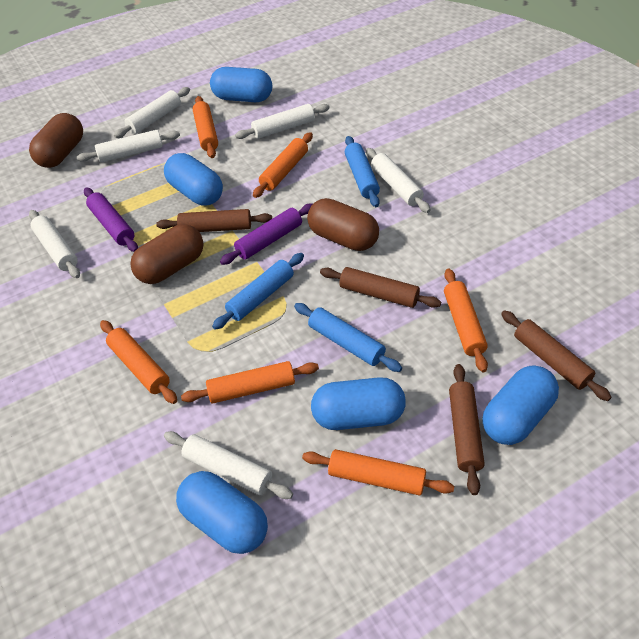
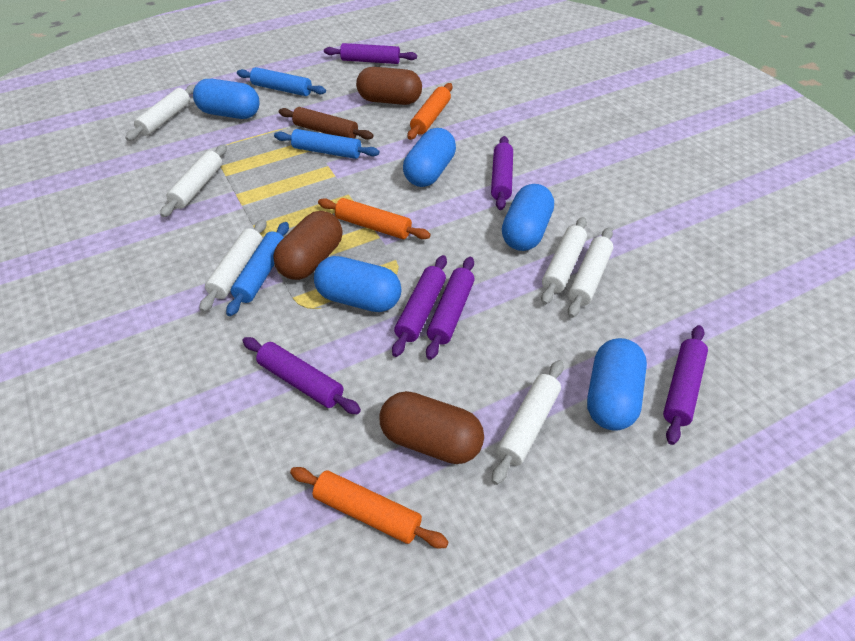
brown rolling pin: [156,209,272,232] [320,267,441,308] [449,364,485,495] [501,310,612,401] = 4 -> [279,107,373,140] = 1
orange rolling pin: [100,320,177,404] [181,361,319,403] [193,96,218,158] [253,132,313,198] [302,449,454,496] [444,269,488,372] = 6 -> [290,467,449,548] [318,198,431,239] [408,83,452,140] = 3
purple rolling pin: [84,188,138,252] [220,204,313,265] = 2 -> [242,337,361,414] [324,43,417,64] [392,255,447,357] [426,257,475,360] [491,136,513,210] [663,325,708,445] = 6

